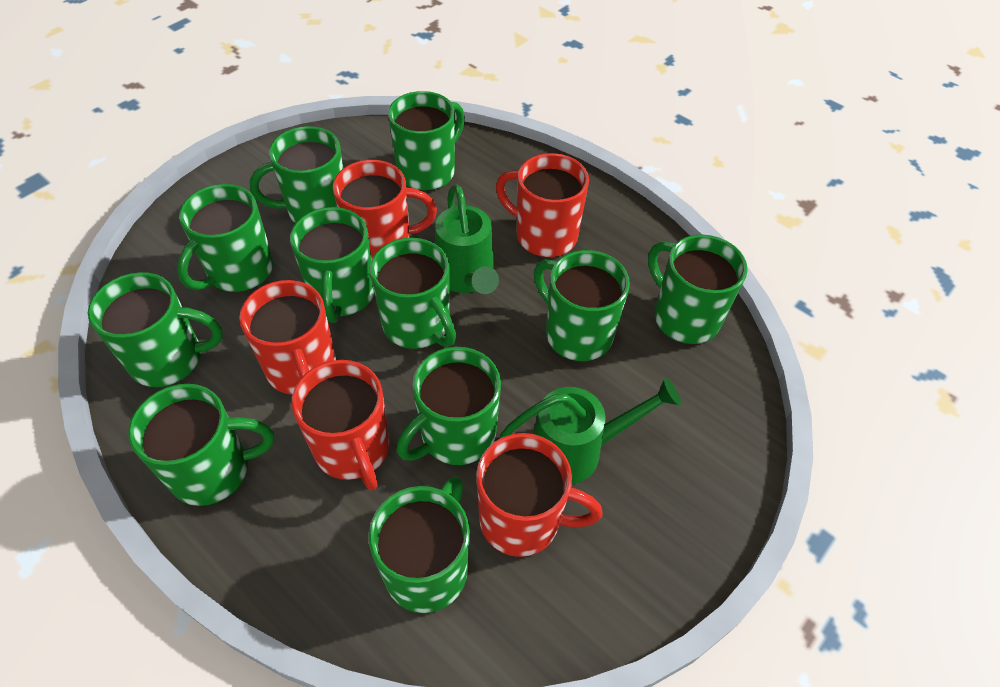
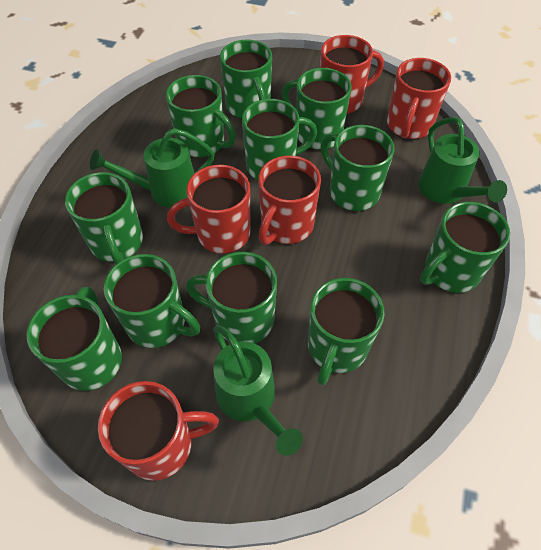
green watering can: [435,185,499,294] [500,378,681,484] = 2 -> [90,128,215,208] [213,325,303,456] [418,117,507,204] = 3

